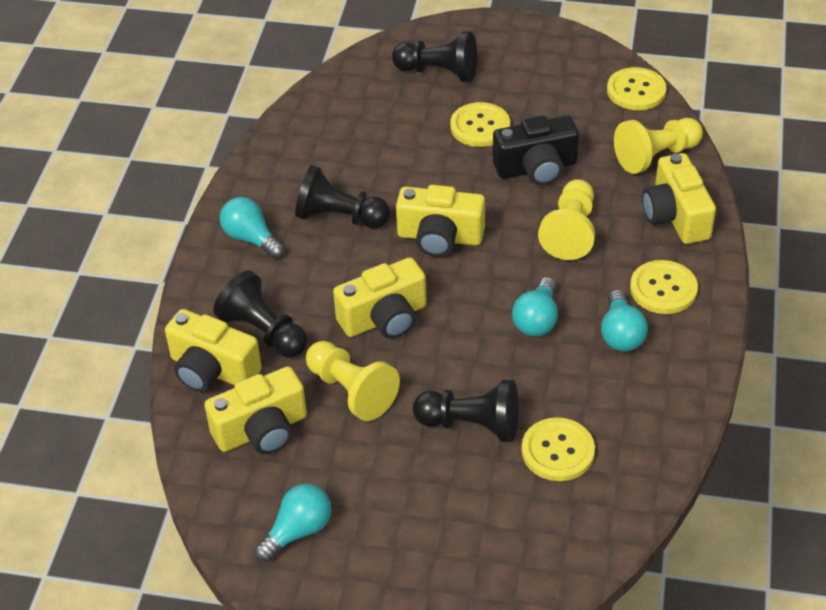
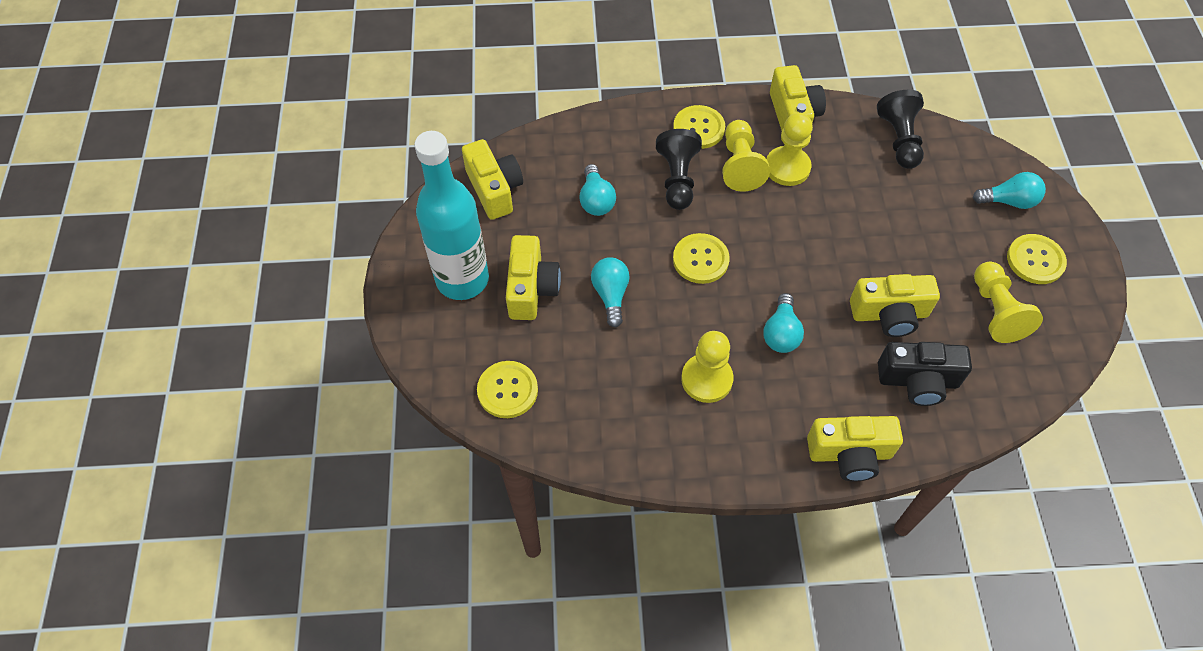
black pawn: [213,270,308,358] [295,165,390,229] [392,31,477,82] [413,380,518,442] = 4 -> [656,129,702,210] [877,90,924,169] = 2
turquoise bottle: none = 0 -> [414,131,489,300] = 1
yellow pawn: [306,341,400,421] [538,179,595,260] [614,118,703,174] = 3 -> [681,331,734,403] [722,120,770,192] [767,113,813,186] [974,262,1043,343] = 4

